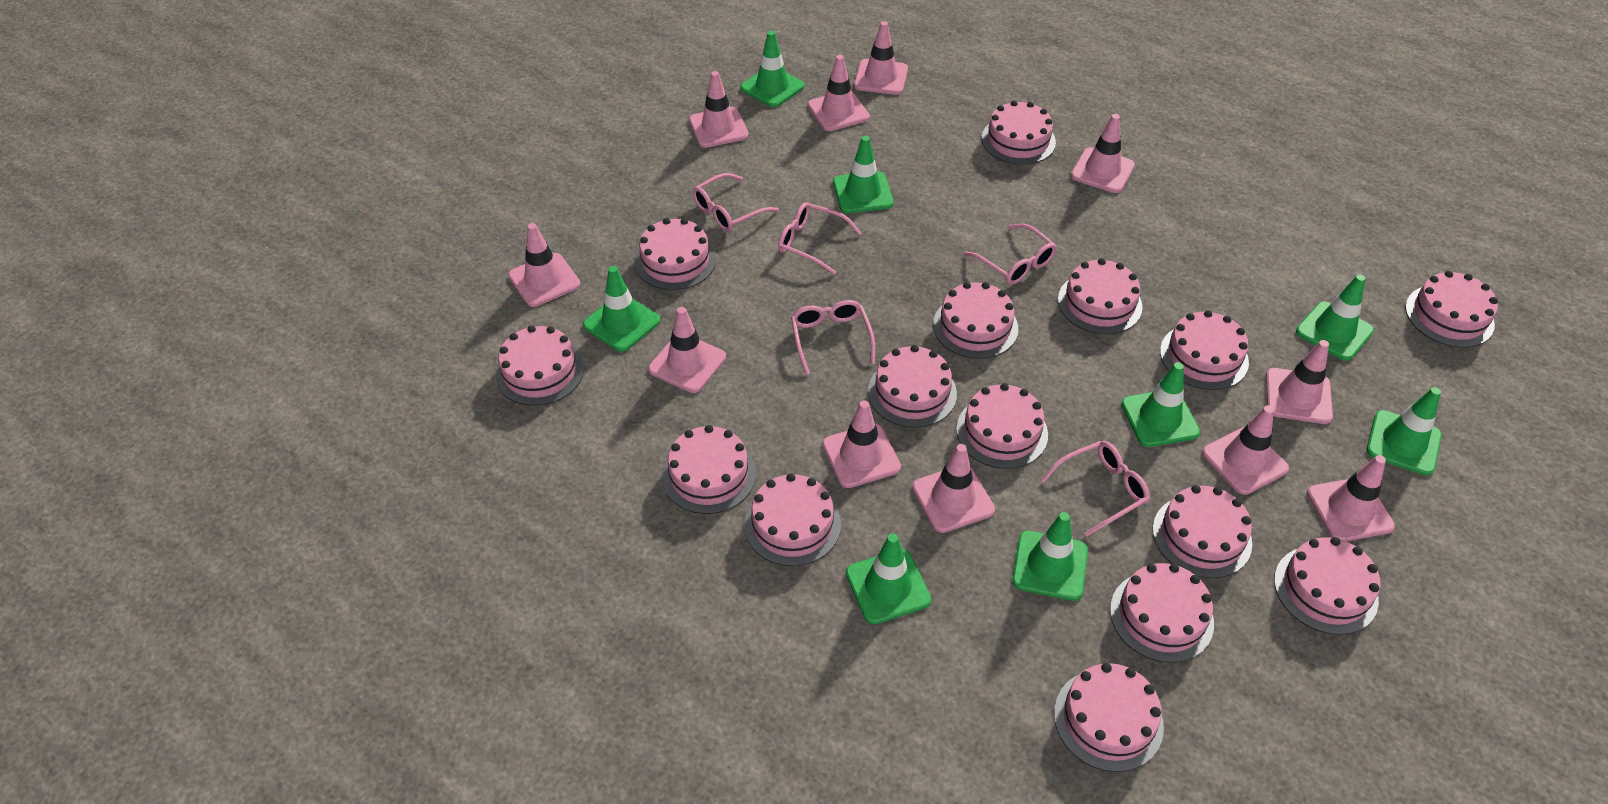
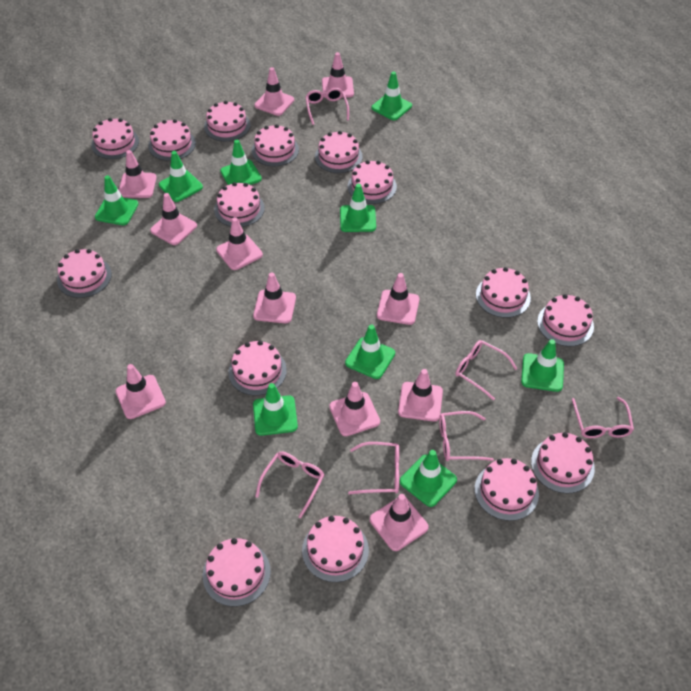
green traffic cone: [583,266,660,352] [740,31,804,107] [833,136,894,213] [846,534,931,624] [1012,512,1088,601] [1121,362,1200,447] [1296,274,1374,361] [1367,387,1442,476] = 8 -> [95,175,138,225] [159,151,203,202] [220,140,262,185] [253,383,298,436] [340,184,376,232] [345,325,395,379] [371,72,412,120] [400,450,457,507] [521,339,564,392] = 9
pink glasses: [693,173,779,232] [778,202,862,275] [791,300,875,375] [964,223,1057,285] [1041,441,1150,537] = 5 -> [255,452,324,518] [305,88,349,125] [348,442,399,495] [439,411,494,461] [455,340,517,400] [572,397,634,438] = 6

